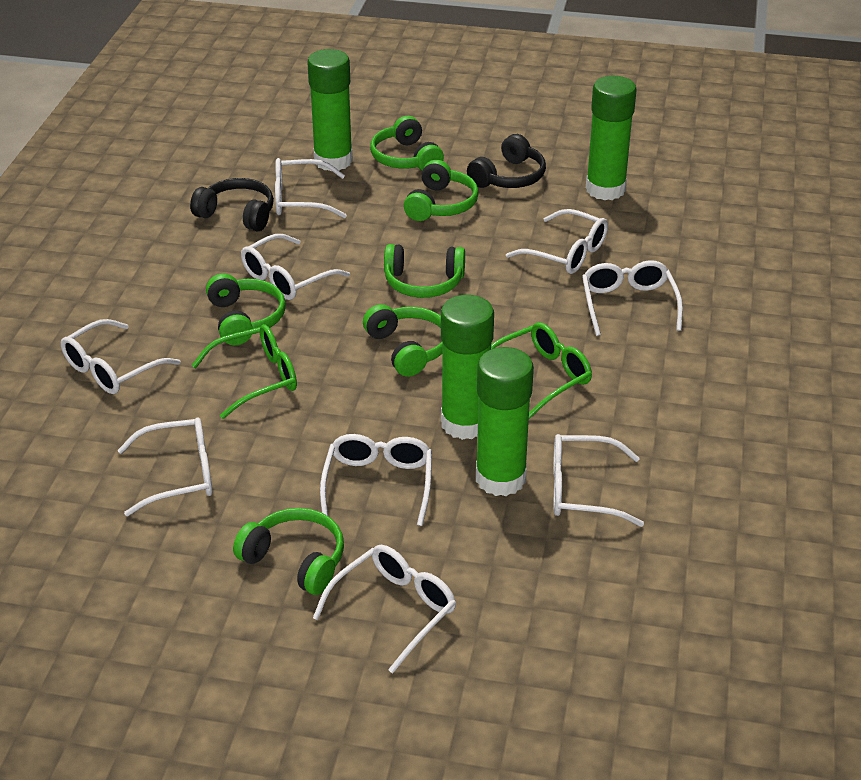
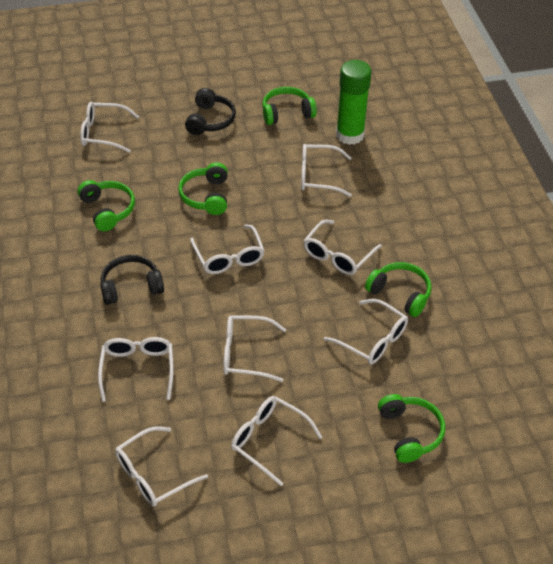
green glasses: [191,324,297,419] [491,322,592,419] = 2 -> none = 0
green glue stick: [307,49,353,171] [441,295,494,440] [476,347,534,496] [586,76,637,200] = 4 -> [336,60,372,145] = 1
green headphones: [206,273,286,345] [233,508,344,595] [363,304,443,377] [370,116,444,171] [384,244,465,298] [404,160,479,221] = 6 -> [77,180,135,231] [178,162,228,215] [262,87,317,125] [365,262,432,317] [378,394,445,463] = 5

